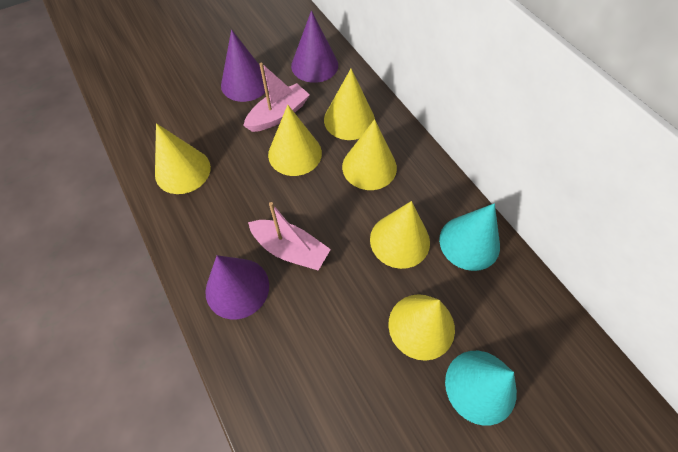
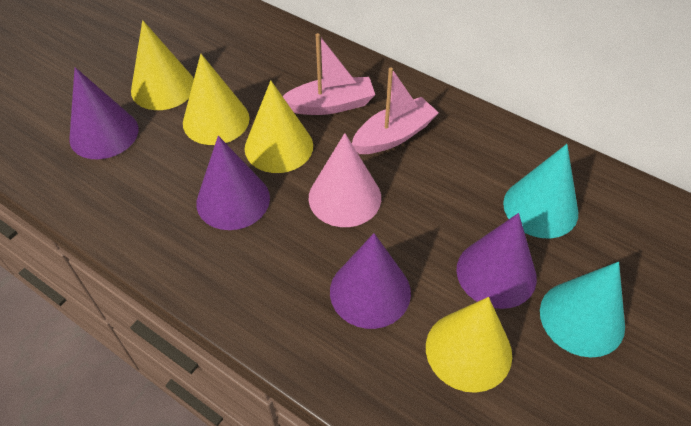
pink cone: none = 0 -> [308,133,381,227] = 1
purple cone: [205,255,269,319] [221,30,268,102] [291,11,338,83] = 3 -> [69,67,139,159] [196,136,270,230] [330,233,411,329] [457,213,537,309] = 4
yellow cone: [155,123,211,194] [268,105,322,176] [324,69,375,140] [342,119,397,190] [370,201,430,269] [388,294,455,361] = 6 -> [131,20,194,110] [183,54,250,145] [245,80,313,173] [426,297,512,393] = 4

